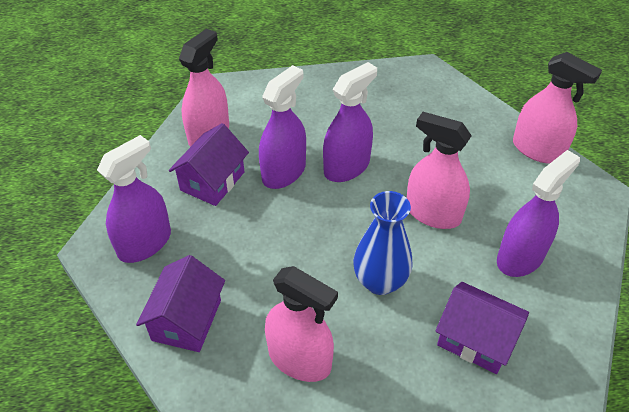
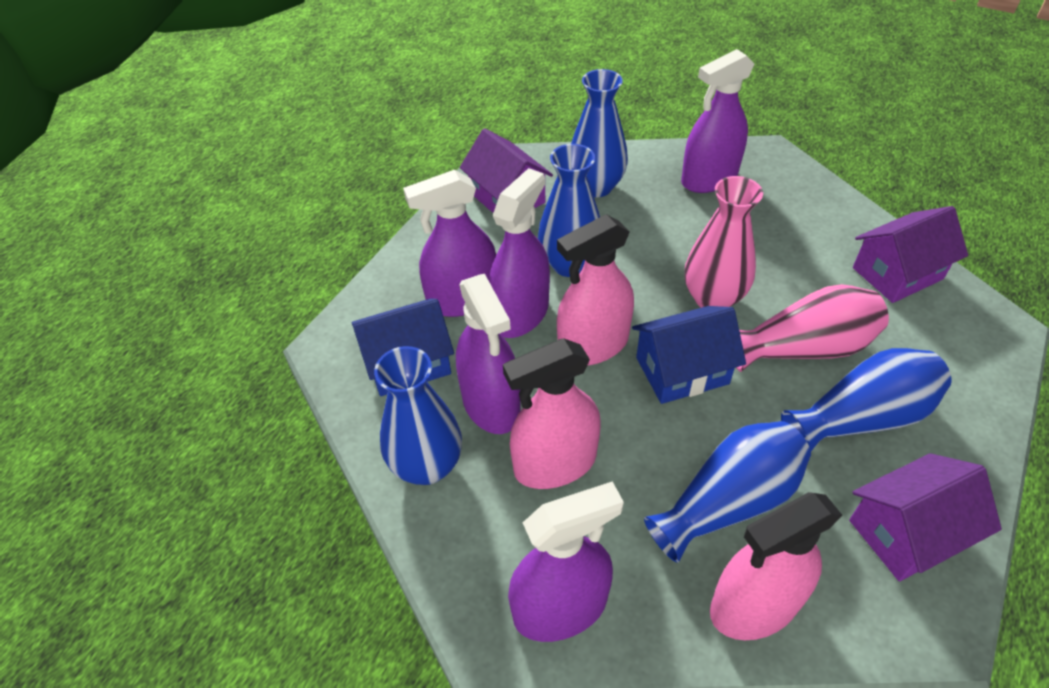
blue house: none = 0 -> [352,299,454,396] [632,306,746,404] = 2
blue vase: [353,191,413,295] = 1 -> [374,346,462,485] [538,144,600,277] [571,69,628,198] [644,421,811,563] [781,348,952,451] = 5
pink spray bottle: [179,29,229,147] [265,266,338,382] [407,112,472,229] [513,52,602,164] = 4 -> [503,338,601,489] [557,214,634,366] [710,492,842,640] = 3
pink vase: none = 0 -> [685,176,763,308] [736,284,889,372] = 2
purple spray bottle: [97,135,171,263] [259,65,306,189] [323,62,377,182] [497,150,580,277] = 4 -> [403,170,496,317] [456,274,521,434] [488,168,550,338] [508,481,624,642] [681,49,754,193] = 5

